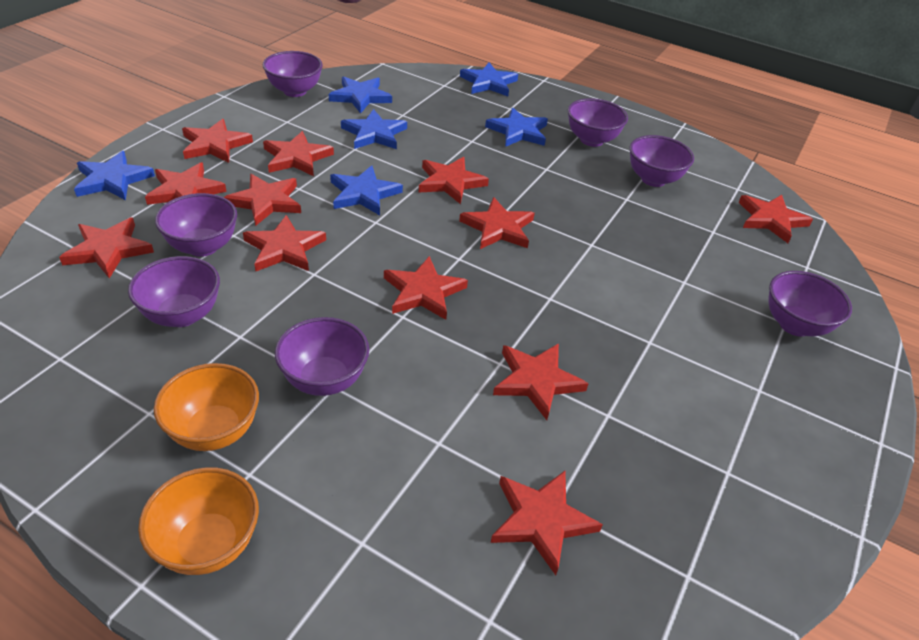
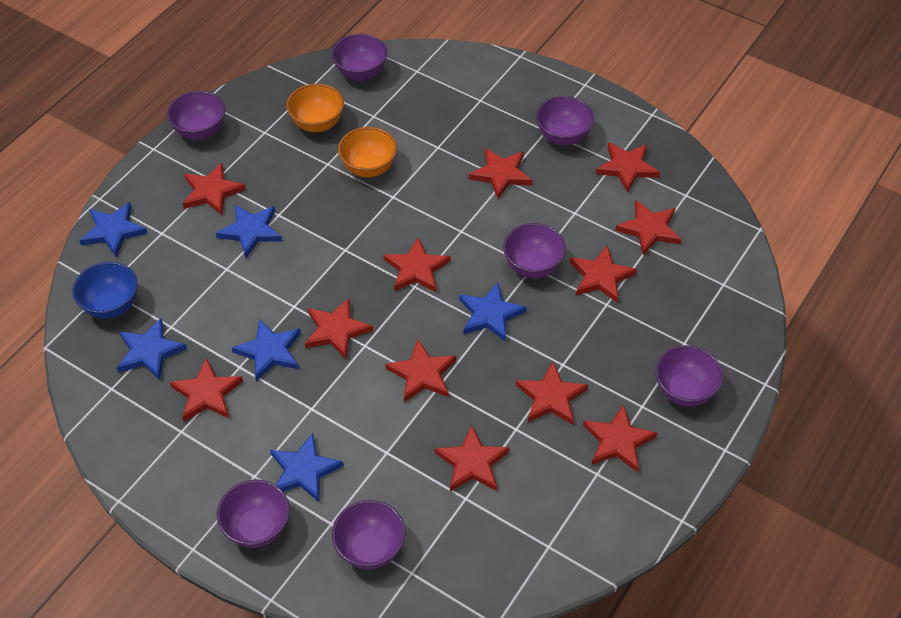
blue bowl: none = 0 -> [72,262,138,319] = 1

